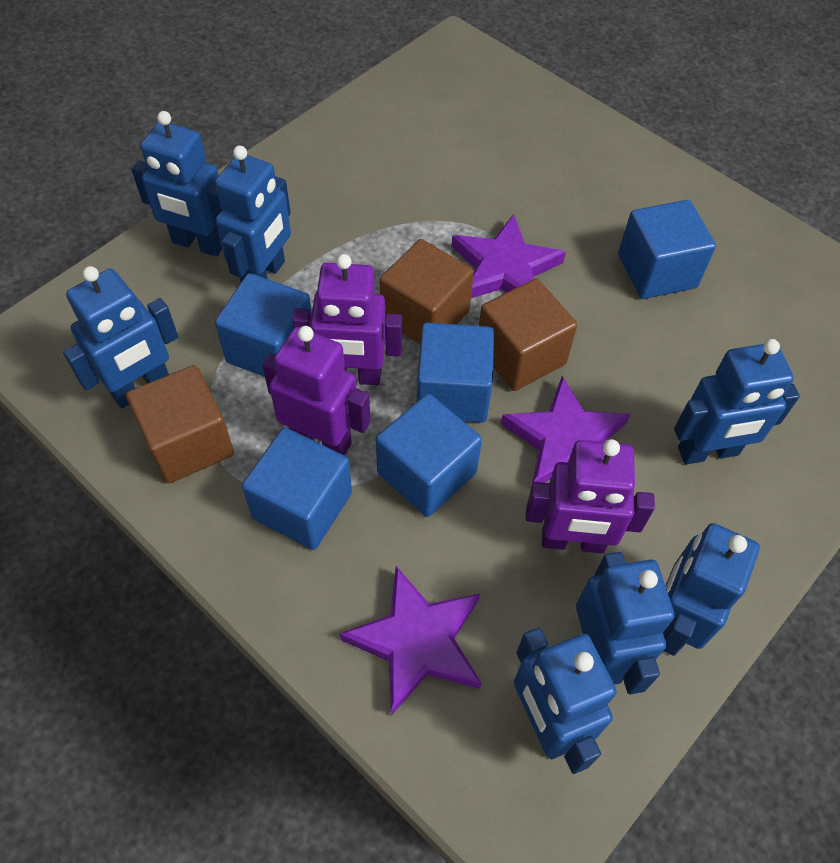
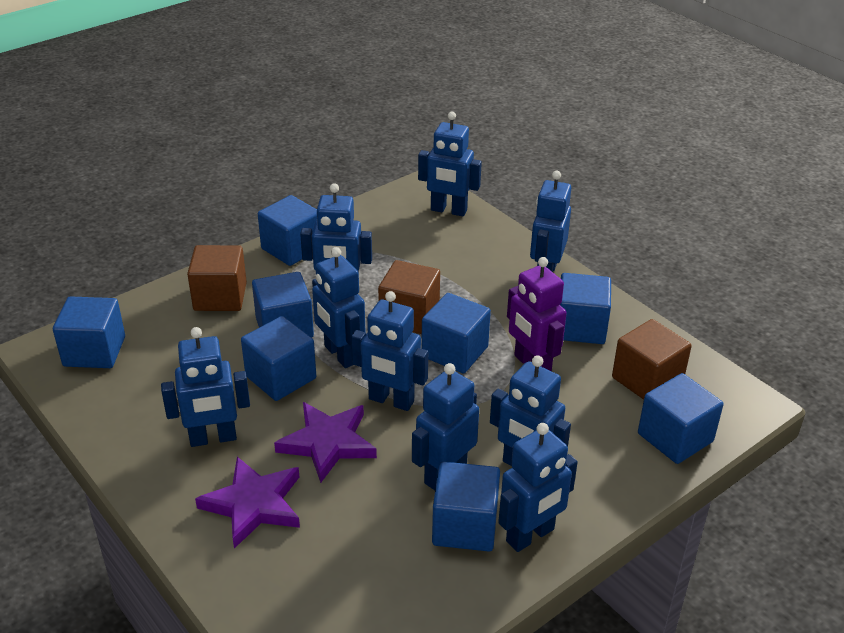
blue cube: [215,273,312,377] [242,427,352,550] [376,394,482,517] [417,322,494,423] [618,200,716,299] = 5 -> [53,296,125,368] [241,316,316,401] [252,272,314,338] [258,195,317,266] [421,293,491,373] [432,462,500,551] [560,273,611,344] [638,373,723,464] = 8
blue robot: [63,266,178,408] [131,111,222,257] [215,146,291,282] [514,628,616,774] [576,552,674,694] [663,523,760,656] [674,339,800,464] = 7 -> [161,327,250,447] [300,183,372,273] [312,247,366,368] [351,291,428,411] [412,363,479,490] [418,112,482,216] [490,355,571,465] [498,423,578,552] [530,171,571,272] = 9
purple robot: [262,326,371,456] [292,254,402,385] [526,439,655,554] = 3 -> [507,257,567,371] = 1
purple star: [340,566,482,716] [452,214,566,298] [501,376,631,484] = 3 -> [195,457,300,548] [274,402,377,483] = 2

